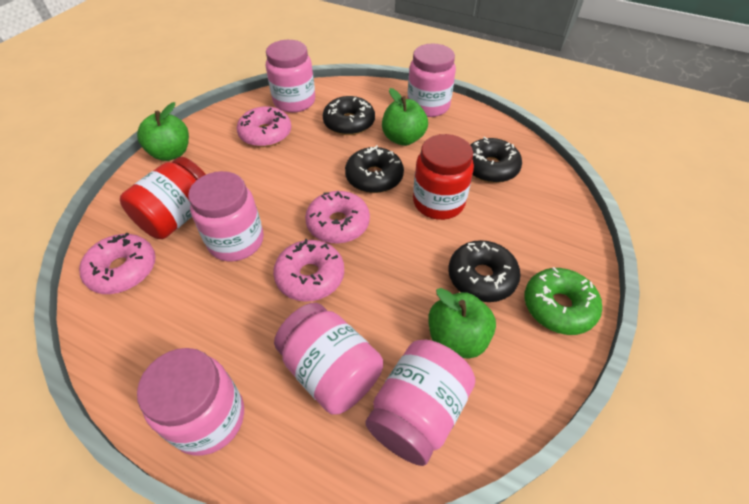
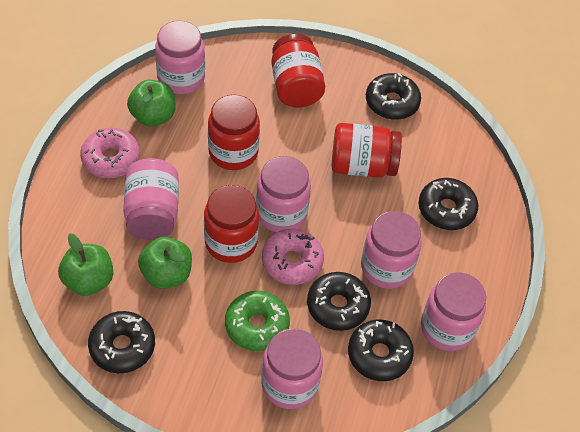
black donut: [323,96,375,135] [345,145,404,193] [449,240,521,302] [470,137,522,183] = 4 -> [88,311,155,373] [307,272,371,331] [348,319,414,381] [366,73,421,120] [419,178,478,230] = 5
pink donut: [79,233,156,294] [237,106,291,147] [273,239,344,302] [305,191,370,244] = 4 -> [80,128,140,178] [262,229,324,285] = 2
red jar: [120,157,206,239] [413,134,474,220] = 2 -> [204,185,259,263] [208,95,260,170] [271,34,325,108] [332,123,402,178] = 4

